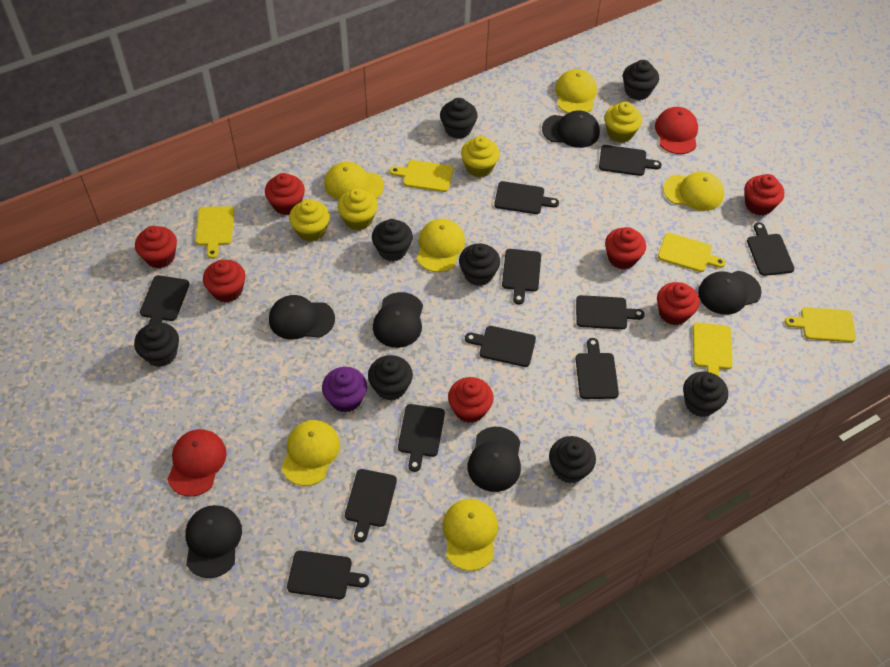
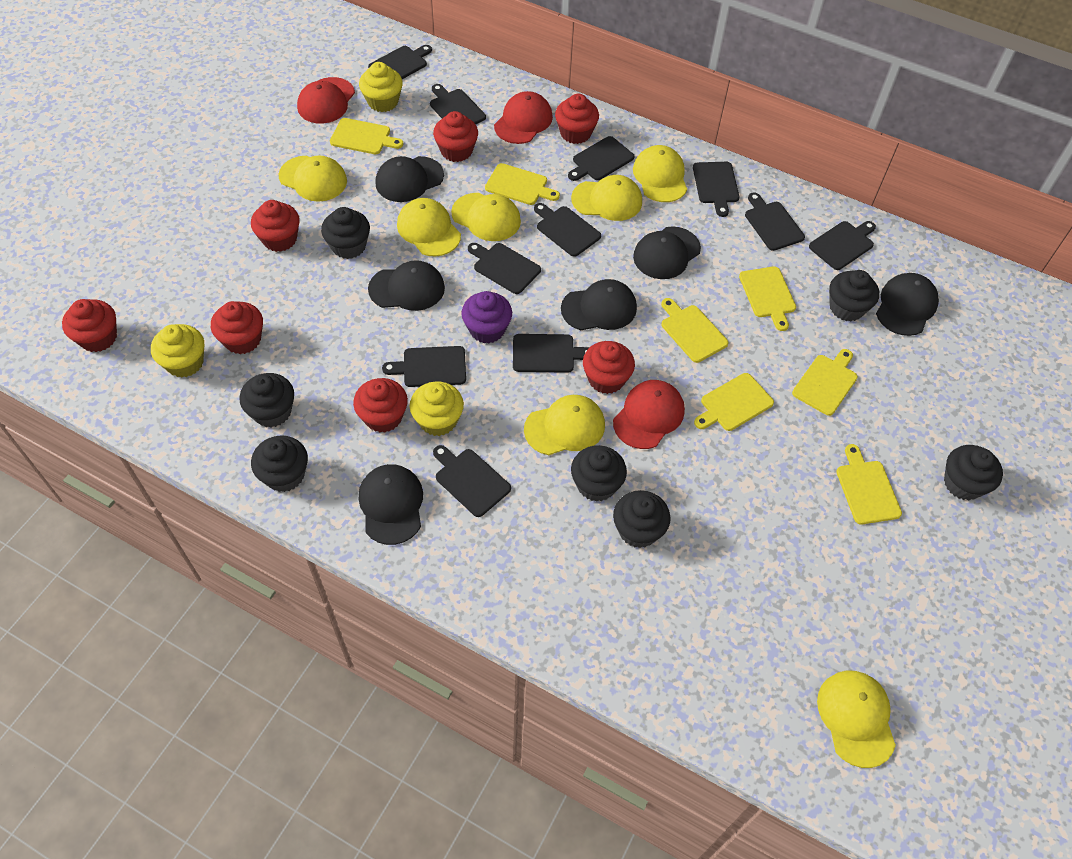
black cupcake: [134,322,179,367] [368,355,413,400] [372,219,413,261] [440,98,478,139] [459,243,500,286] [549,436,596,483] [623,60,659,100] [683,372,728,417] = 8 -> [240,373,294,428] [251,435,308,492] [321,207,370,259] [571,445,627,502] [613,490,671,548] [829,270,879,322] [944,445,1003,500] = 7
red cap: [167,429,227,497] [655,107,698,154] = 2 -> [297,77,355,124] [494,91,553,144] [613,380,685,449] = 3
yellow cap: [281,420,340,486] [324,162,384,200] [417,219,465,272] [443,499,498,571] [555,69,597,113] [663,171,724,211] = 6 -> [279,156,347,202] [397,198,461,257] [451,193,521,241] [524,395,605,455] [571,175,642,221] [633,145,687,202] [817,671,896,768] = 7
yellow cupcake: [289,199,330,242] [337,188,378,230] [461,136,500,178] [605,102,642,143] = 4 -> [151,324,204,377] [359,62,403,112] [410,382,464,436] = 3
yellow cutting board: [195,206,234,259] [390,160,453,192] [658,233,726,272] [693,323,732,377] [785,307,856,342] = 5 -> [330,118,403,154] [485,163,560,205] [661,298,729,363] [694,373,774,431] [739,266,796,331] [792,349,858,416] [836,444,902,524] = 7

